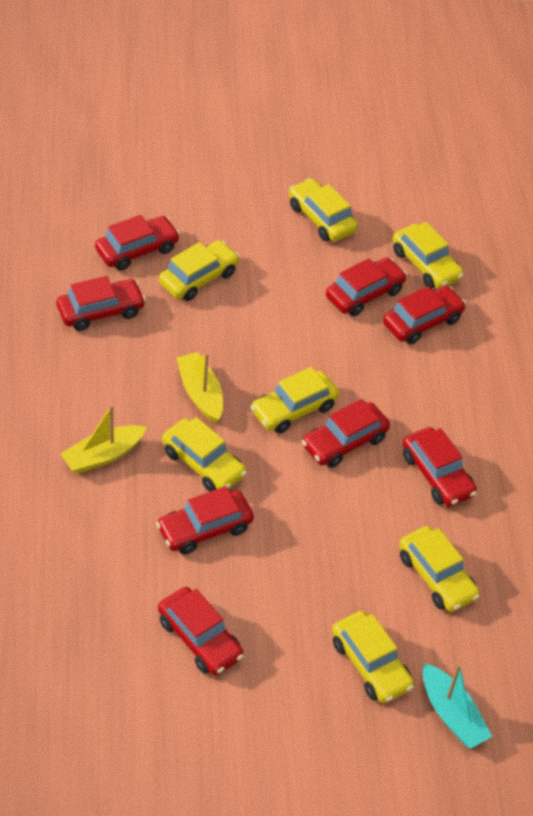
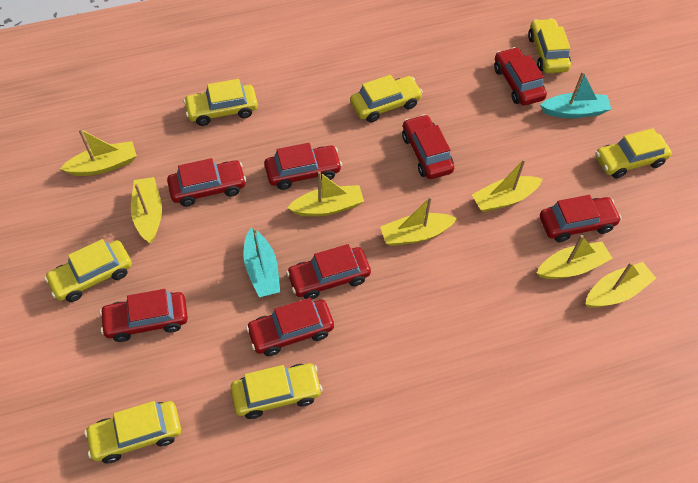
turquoise boat: [423,663,492,749] = 1 -> [243,228,280,297] [540,71,611,118] = 2
yellow boat: [60,405,147,473] [176,352,223,423] = 2 -> [60,129,137,176] [131,177,162,243] [287,171,364,217] [380,196,457,246] [472,159,543,212] [537,235,613,279] [586,262,656,308] = 7

